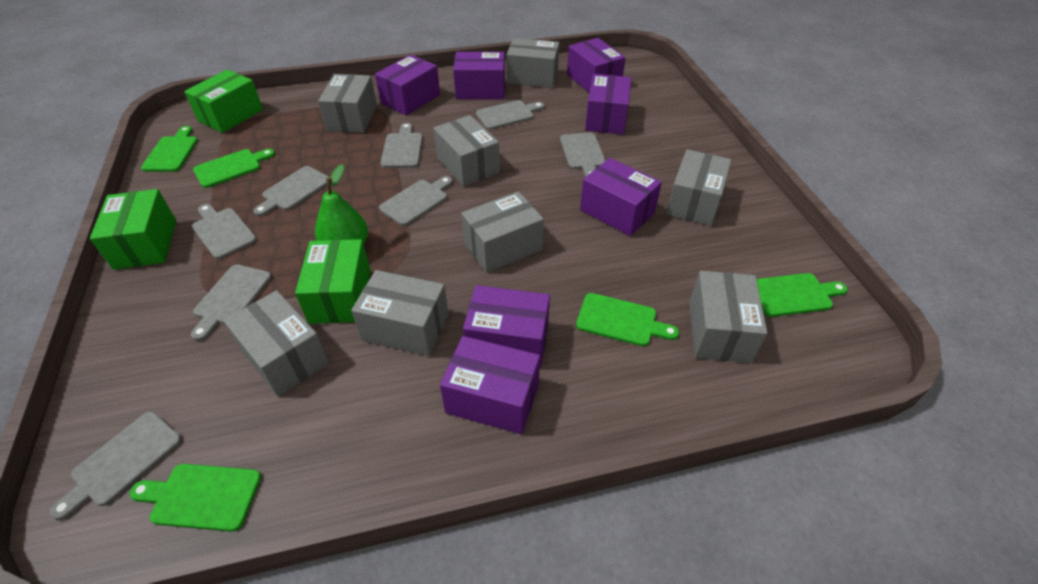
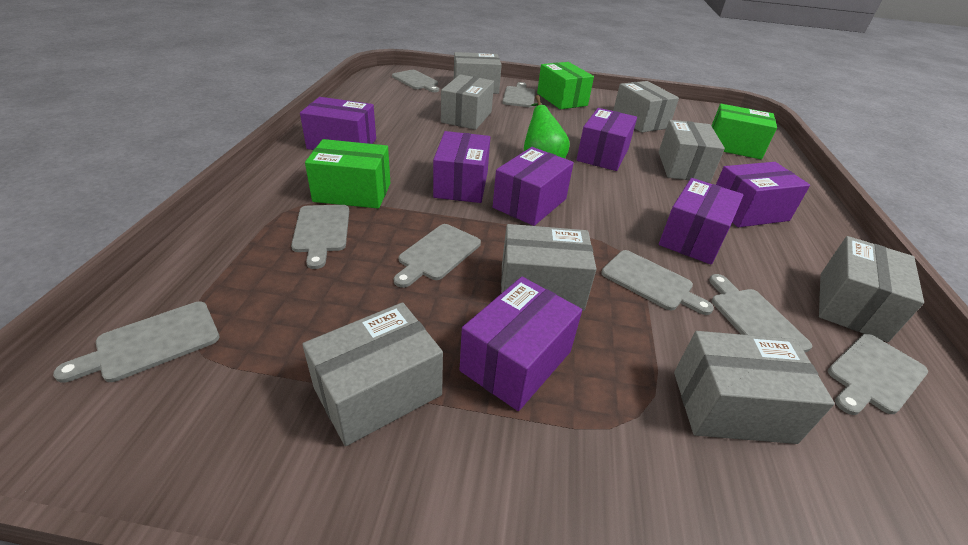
green cutting board: [130,464,261,532] [141,126,198,172] [193,149,275,188] [576,293,679,346] [757,273,848,317] = 5 -> none = 0

